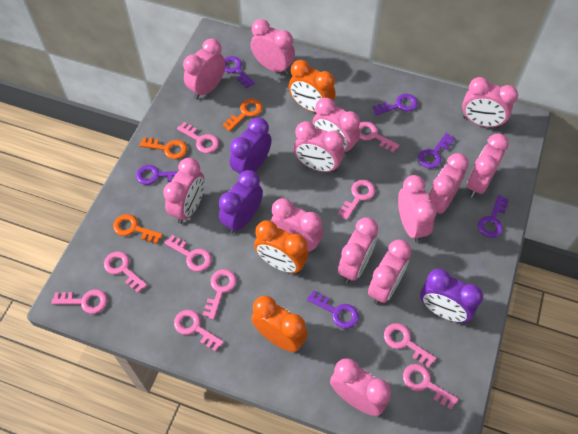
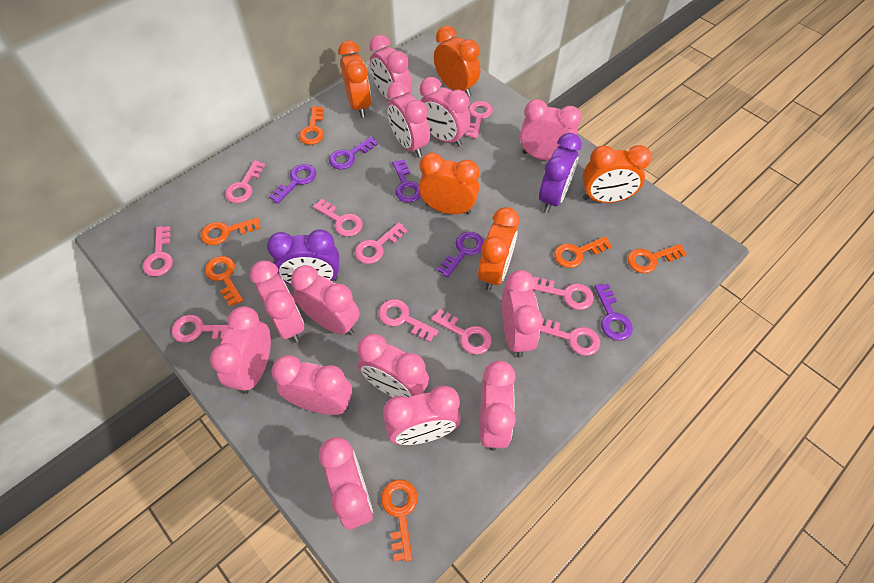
orange clock: [251,296,308,352] [254,220,309,273] [289,60,335,113] = 3 -> [338,41,371,118] [419,153,479,215] [434,25,480,97] [478,207,519,291] [583,145,652,203] = 5
orange key: [113,214,163,244] [139,137,187,159] [222,99,262,131] = 3 -> [201,217,261,245] [205,256,243,306] [299,106,324,145] [381,480,418,562] [554,236,612,268] [628,244,687,273] = 6
purple clock: [219,170,263,234] [230,117,272,174] [420,269,483,323] = 3 -> [267,230,339,285] [539,133,582,213] = 2
purple key: [136,165,178,185] [224,56,255,88] [307,290,359,329] [372,94,418,115] [418,133,455,169] [478,195,509,238] = 6 -> [269,164,316,204] [329,136,378,169] [392,160,421,203] [437,232,484,278] [595,284,633,341] = 5

